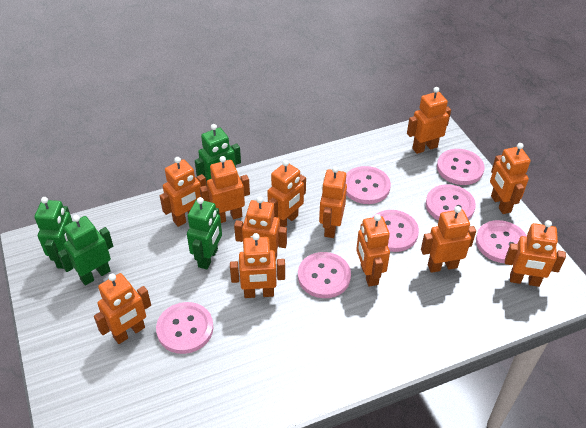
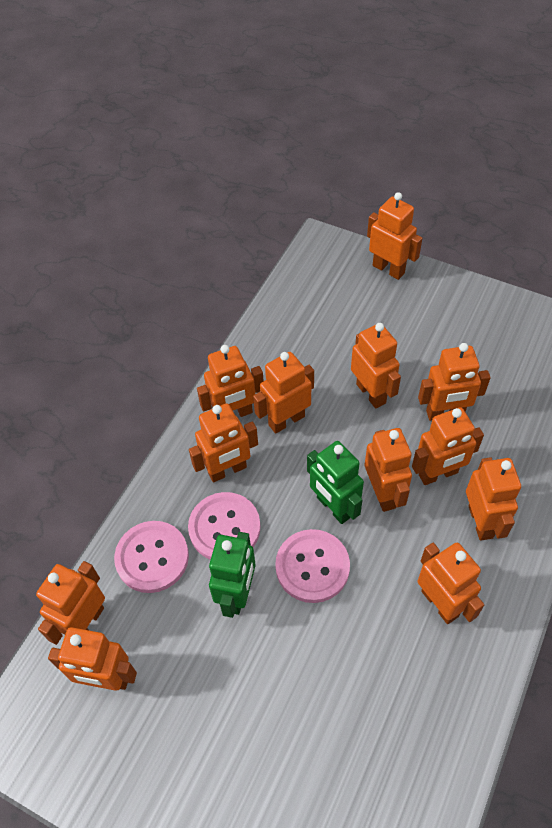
green robot: [35,197,73,269] [58,215,113,286] [187,197,222,270] [195,124,241,184] = 4 -> [209,532,256,618] [307,441,364,524] = 2
pink button: [156,302,214,354] [298,252,351,298] [346,166,391,204] [372,210,419,252] [426,184,476,221] [437,149,485,185] [476,220,527,263] = 7 -> [114,521,189,593] [188,492,260,560] [275,529,350,603] = 3

